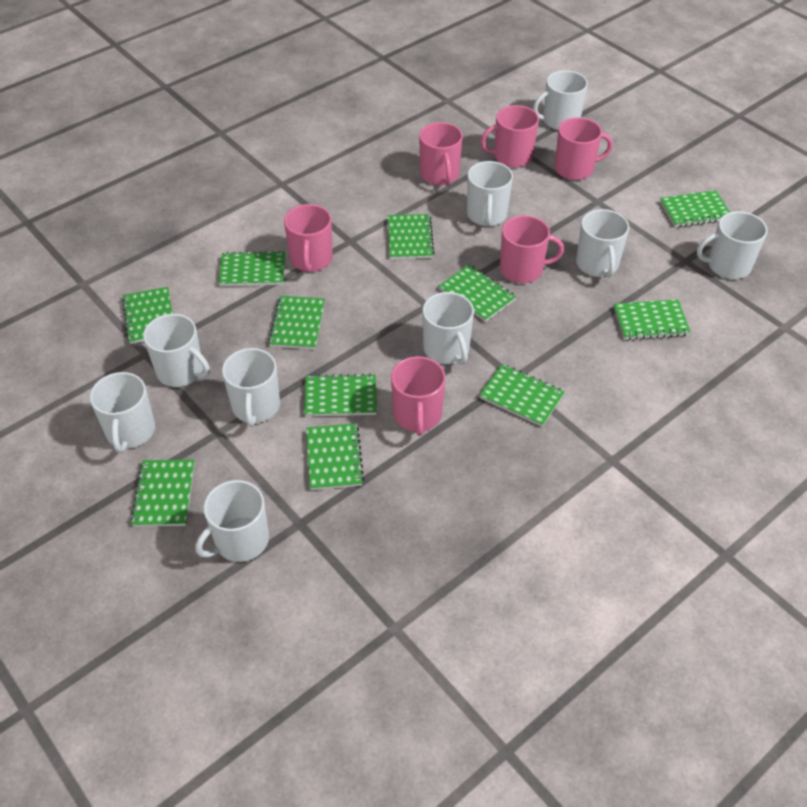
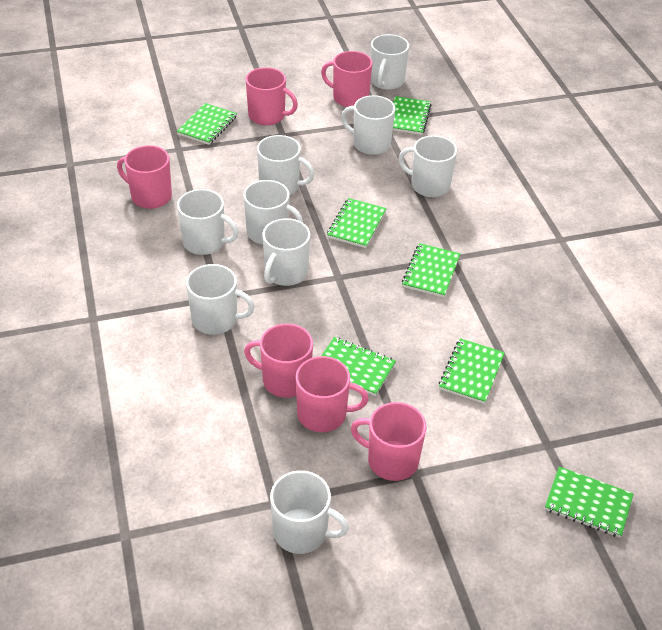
green notebook: [122,287,173,344] [131,459,195,527] [219,251,285,286] [268,296,325,350] [304,373,377,417] [306,423,364,490] [388,214,435,259] [439,265,516,322] [479,364,565,427] [614,299,691,340] [660,190,730,227] = 11 -> [177,103,237,145] [321,337,396,396] [327,198,387,248] [393,96,431,135] [402,243,460,297] [439,338,505,404] [545,466,634,538] = 7

